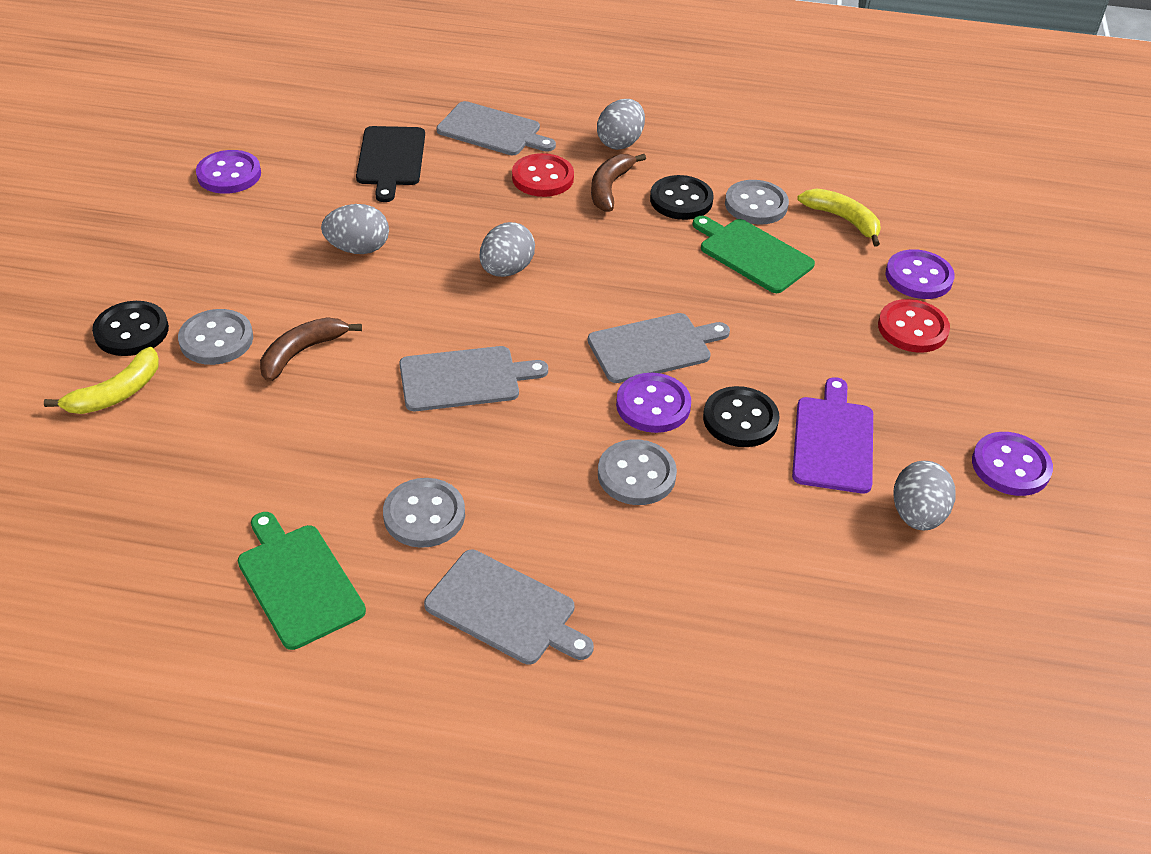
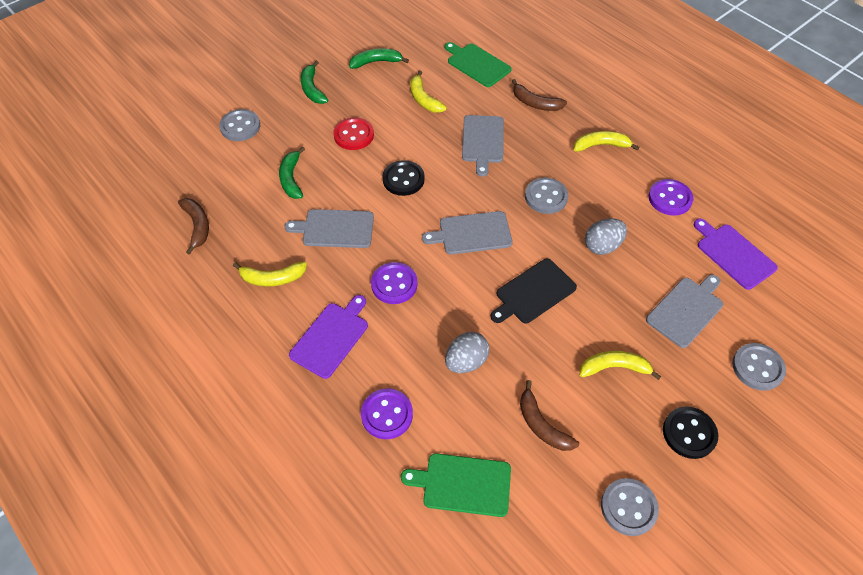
black button: [92,301,169,356] [650,175,714,220] [703,386,780,447] = 3 -> [382,160,425,196] [663,407,718,459] = 2
brown banana: [260,317,362,382] [591,154,646,211] = 2 -> [178,198,209,255] [512,79,567,111] [520,380,579,451] = 3
green banana: none = 0 -> [279,146,305,199] [301,61,328,104] [349,49,409,69] = 3
grey egg: [321,204,389,254] [479,222,535,277] [597,99,645,150] [893,461,956,530] = 4 -> [445,332,489,373] [585,218,627,255] = 2
purple button: [196,150,261,194] [616,373,691,433] [886,249,955,299] [972,432,1053,496] = 4 -> [361,389,413,439] [371,262,418,304] [648,179,693,216] = 3
purple cutting board: [792,377,873,494] = 1 -> [289,295,368,379] [693,219,778,290] = 2
red button: [512,153,574,197] [878,299,950,353] = 2 -> [333,118,374,150] = 1
yellow banana: [44,347,159,414] [797,188,881,246] = 2 -> [233,261,307,286] [410,70,447,113] [574,131,639,152] [580,351,661,380] = 4

